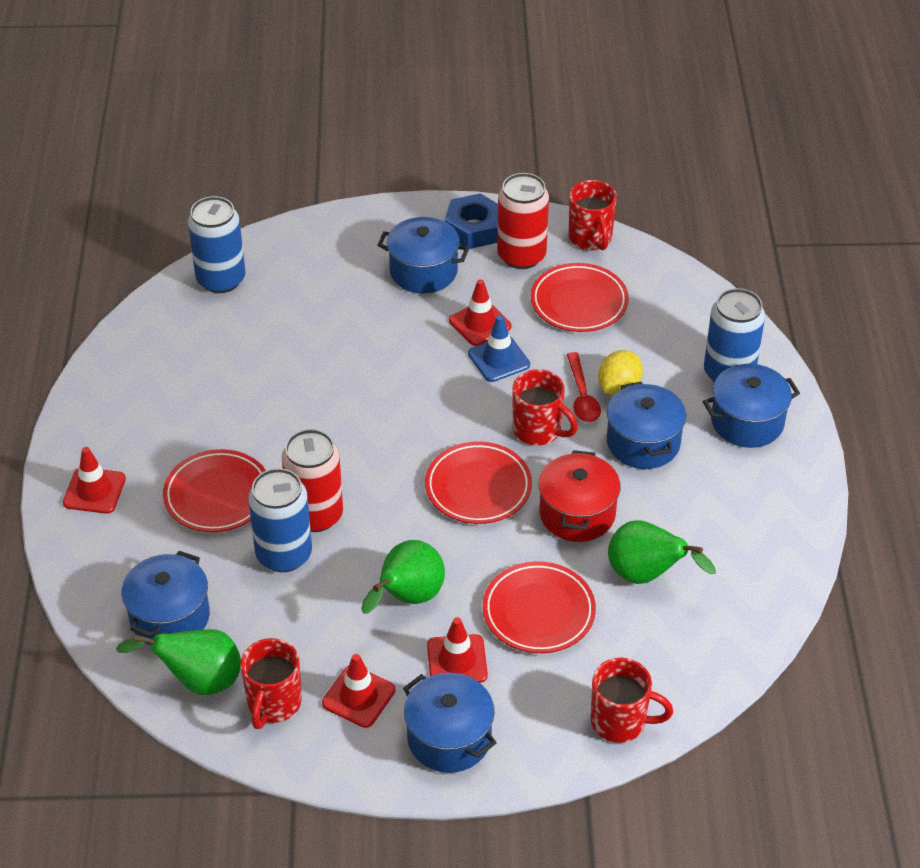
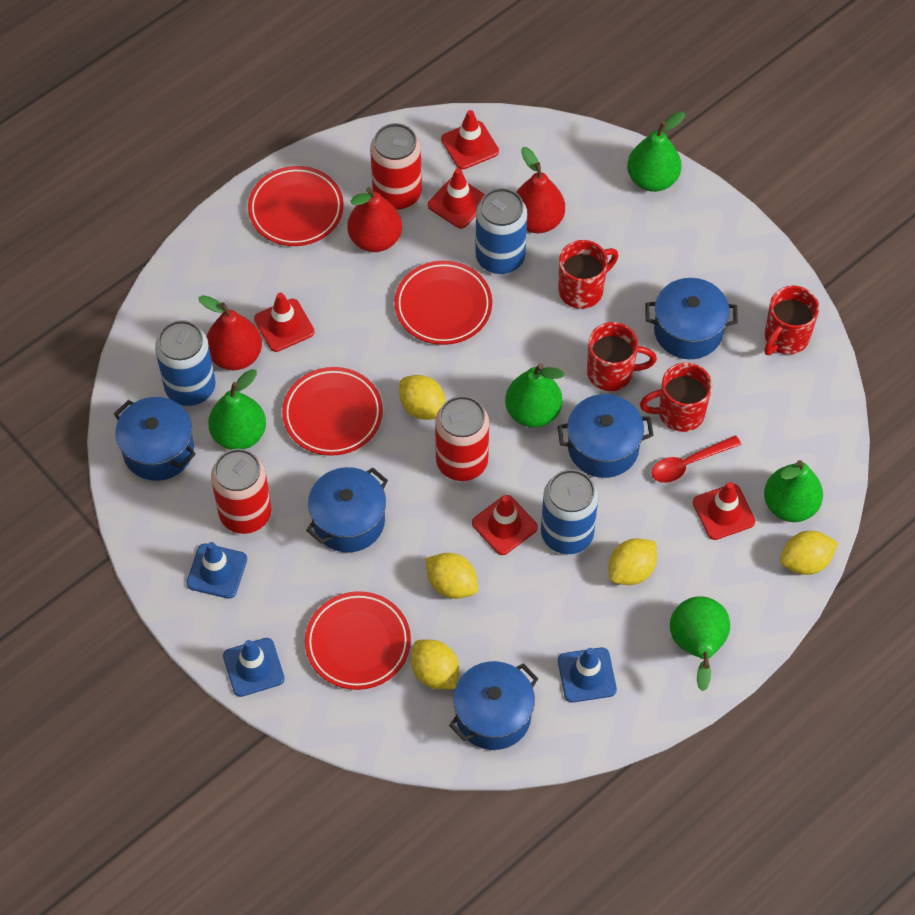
blue nut: [444,193,498,249] = 1 -> none = 0
blue traffic cone: [468,315,530,382] = 1 -> [186,542,247,599] [223,638,285,697] [558,647,617,702] = 3
green pear: [116,629,241,695] [361,540,445,614] [608,520,716,584] = 3 -> [208,369,266,450] [505,363,564,428] [627,111,685,192] [670,596,730,691] [764,460,823,522] = 5
red can: [282,429,343,532] [497,173,549,269] = 2 -> [211,449,272,534] [370,123,422,210] [435,396,489,481] = 3
red pear: none = 0 -> [198,295,262,370] [347,187,402,252] [516,147,565,233] = 3
red pot: [538,450,621,542] = 1 -> none = 0
red traffic cone: [63,447,126,514] [322,654,395,728] [427,617,488,683] [449,279,511,346] = 4 -> [254,293,314,352] [428,168,485,229] [441,110,499,169] [472,495,538,555] [693,482,755,540] = 5
yellow lemon: [598,350,643,396] = 1 -> [399,375,445,420] [411,639,459,689] [425,553,478,599] [609,539,657,585] [780,531,838,575] = 5

